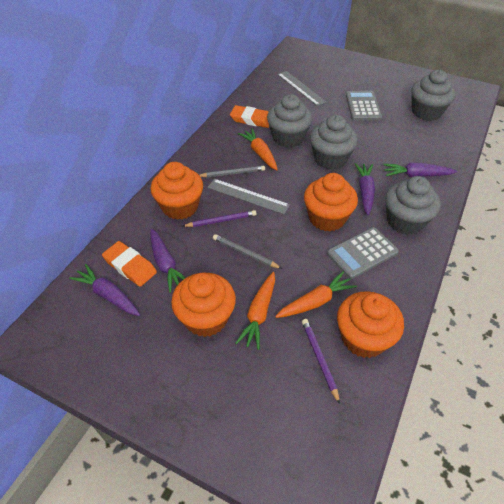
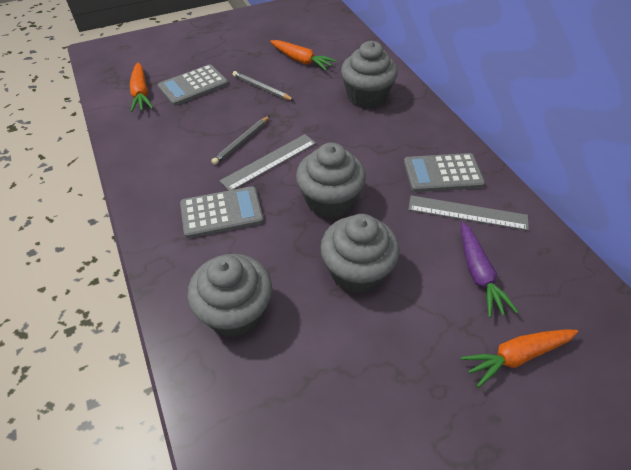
grey calculator: [327,227,399,279] [346,91,382,121] = 2 -> [158,64,228,106] [180,186,264,238] [404,153,485,192] = 3
orange cupcake: [151,162,203,220] [171,273,236,337] [304,173,358,231] [337,291,404,358] = 4 -> none = 0
orange eraser: [102,241,157,287] [230,105,269,128] = 2 -> none = 0
purple carrot: [69,264,140,316] [150,229,185,293] [355,163,375,216] [383,163,457,177] = 4 -> [461,222,518,318] = 1
purple pencil: [182,210,256,227] [302,319,340,404] = 2 -> none = 0

